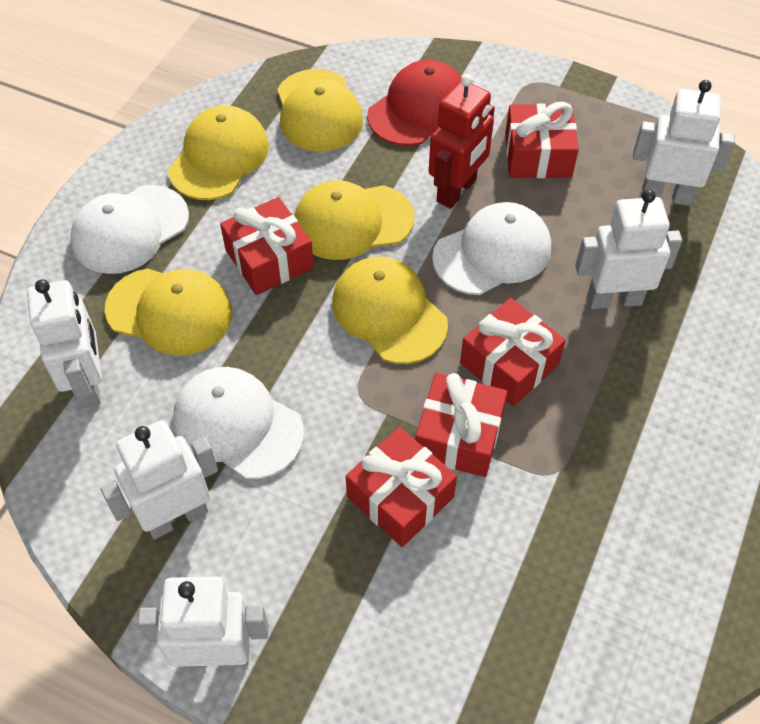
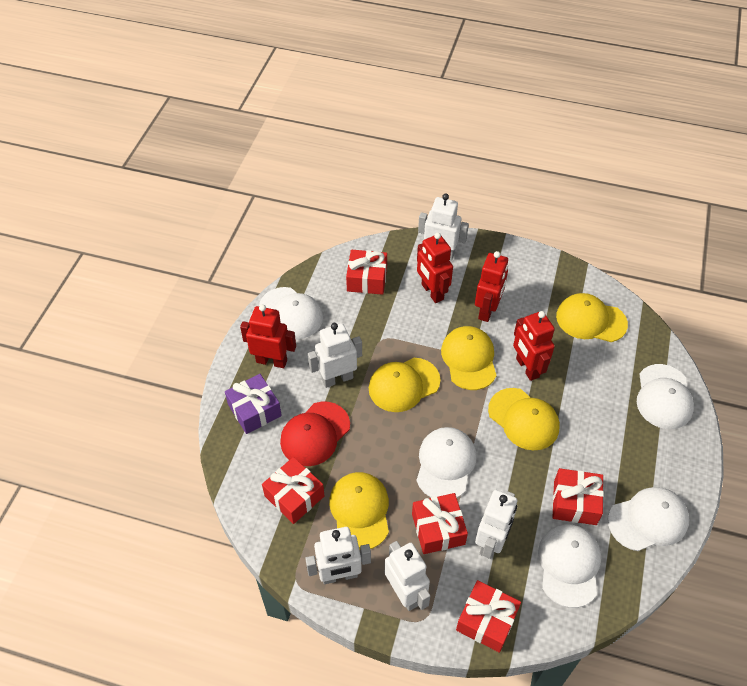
purple gift: none = 0 -> [225,374,282,434] = 1
red robot: [429,74,495,209] = 1 -> [240,304,296,368] [417,232,453,303] [475,251,508,322] [513,311,555,381] = 4
white cap: [71,185,189,274] [173,367,304,479] [432,202,551,295] = 3 -> [259,287,323,339] [416,427,477,498] [538,525,601,608] [608,487,689,551] [637,364,694,429] = 5

